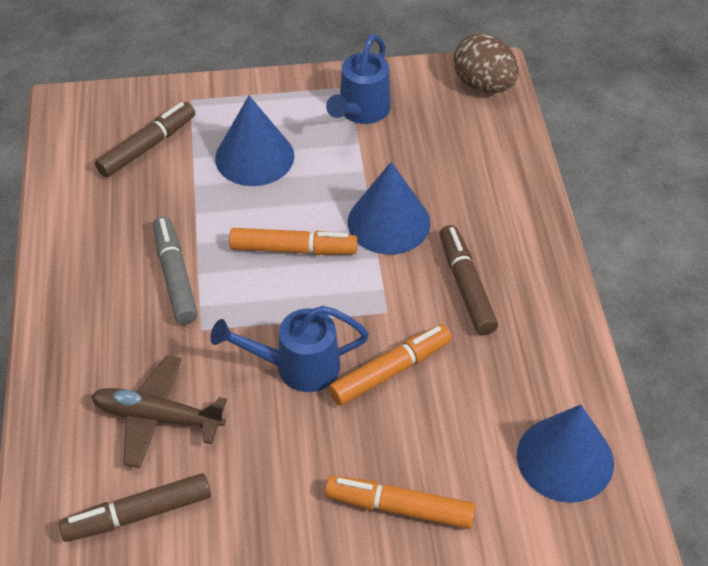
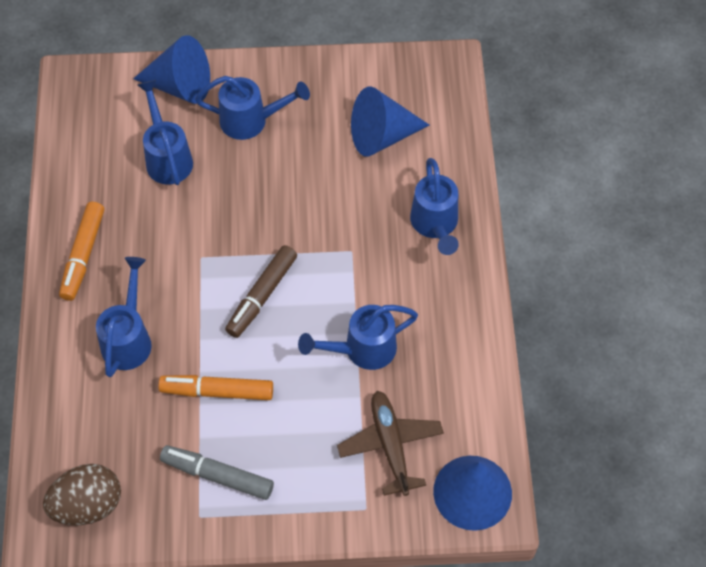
blue watering can: [210,306,369,392] [326,34,391,124] = 2 -> [96,257,152,377] [138,80,193,185] [195,76,310,140] [298,305,418,370] [410,158,459,255] = 5
brown marker: [59,473,211,542] [95,102,195,178] [440,225,498,335] = 3 -> [225,245,297,338] = 1
orange marker: [229,228,358,255] [325,476,476,529] [329,324,452,406] = 3 -> [59,202,104,301] [158,375,273,400] = 2

